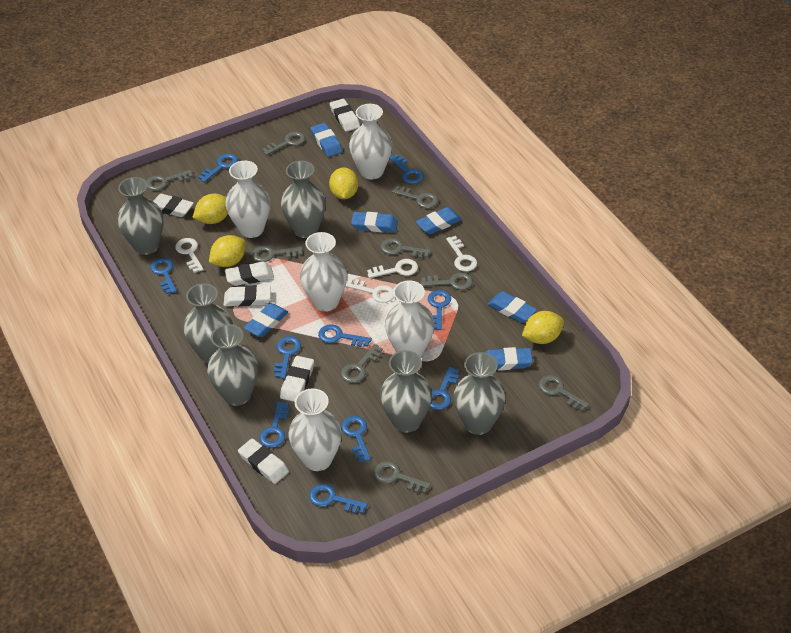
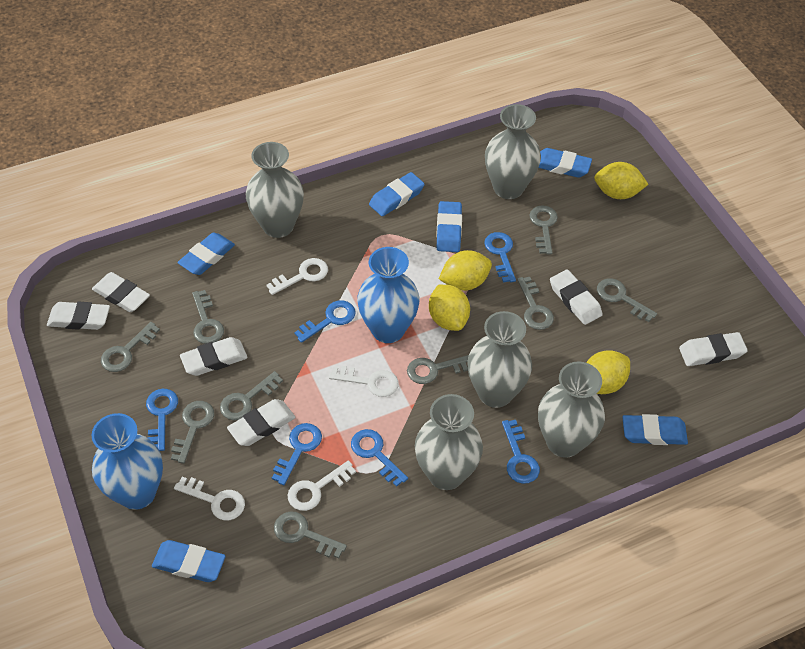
blue key: [150,258,177,294] [198,154,238,182] [259,401,289,448] [274,336,301,379] [309,484,368,514] [318,324,372,347] [341,416,371,462] [389,154,423,184] [428,290,451,330] [430,367,459,410] = 10 -> [146,389,178,451] [272,423,322,485] [294,300,356,343] [351,429,408,487] [484,232,516,283] [502,420,540,484] = 6
blue vase: none = 0 -> [92,413,163,510] [357,247,420,343] = 2
grey vase: [117,177,163,255] [183,283,233,363] [207,324,258,406] [281,161,326,238] [380,350,432,433] [453,352,506,435] = 6 -> [246,142,304,238] [415,394,483,490] [467,311,532,408] [485,104,541,199] [538,361,605,458] = 5
white vase: [225,161,270,238] [288,388,342,471] [300,232,347,312] [349,104,392,180] [385,280,434,357] = 5 -> none = 0

